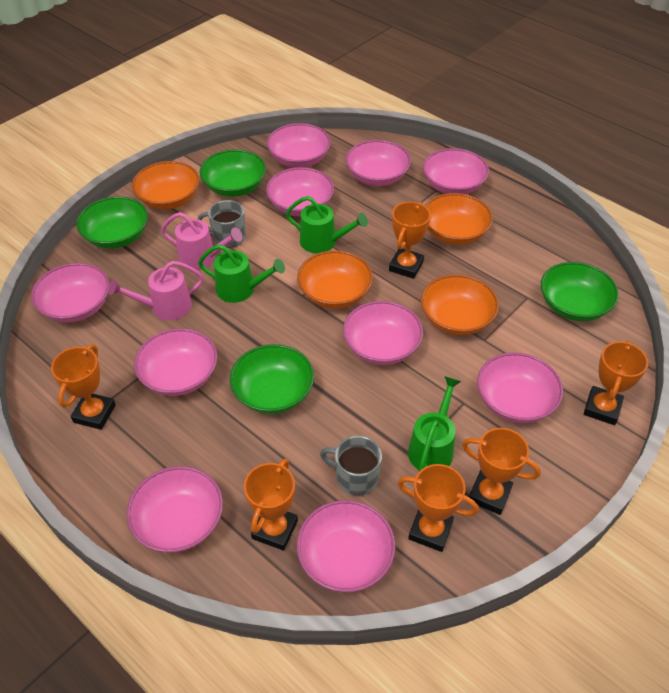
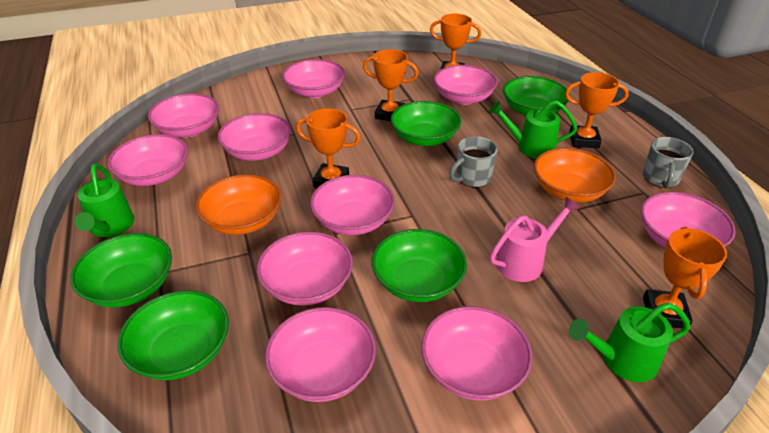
green bowl: [76,196,148,249] [200,149,266,197] [230,344,314,414] [541,262,619,321] = 4 -> [71,233,172,307] [118,290,229,380] [372,229,467,302] [391,101,461,146] [503,76,570,116] = 5
orange bowl: [132,161,200,210] [297,250,373,309] [421,274,499,335] [425,193,493,245] = 4 -> [195,174,282,235] [534,148,616,202] = 2
orange trophy: [51,344,116,430] [244,459,298,551] [389,202,431,279] [398,464,479,552] [462,428,541,515] [584,340,648,425] = 6 -> [296,108,361,188] [363,49,418,121] [430,14,481,70] [565,72,629,148] [643,227,727,329] = 5
pink watering can: [108,261,204,320] [161,212,242,270] = 2 -> [490,197,580,282] = 1

